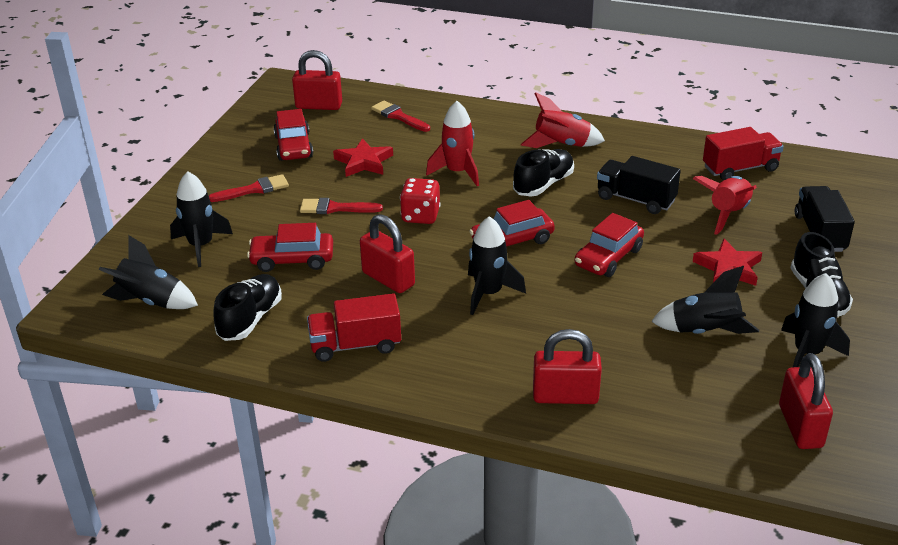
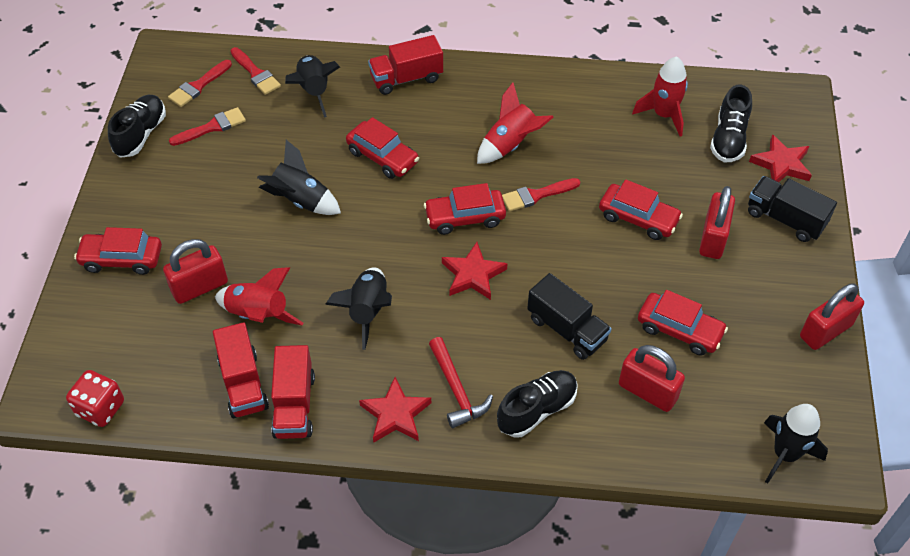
black rocket: [99,235,198,309] [170,171,233,267] [468,216,526,315] [651,266,759,334] [781,273,850,367] = 5 -> [257,140,341,215] [285,55,340,118] [325,267,392,350] [764,404,828,484] = 4
red brush: [209,174,289,202] [300,198,383,214] [371,101,430,132] = 3 -> [168,60,232,107] [169,107,246,146] [230,47,281,95] [502,178,580,211] = 4
red car: [247,223,333,272] [273,109,313,161] [469,200,555,247] [575,213,644,277] = 4 -> [74,227,162,275] [346,117,419,179] [424,183,506,235] [599,179,683,240] [638,290,728,355] = 5
red hammer: none = 0 -> [429,337,493,428] = 1
red star: [333,138,393,177] [693,238,762,286] = 2 -> [359,377,431,443] [442,242,507,300] [749,135,812,182] = 3
red truck: [307,294,401,362] [703,127,784,180] = 2 -> [213,322,269,418] [271,345,315,439] [368,35,443,95] = 3

